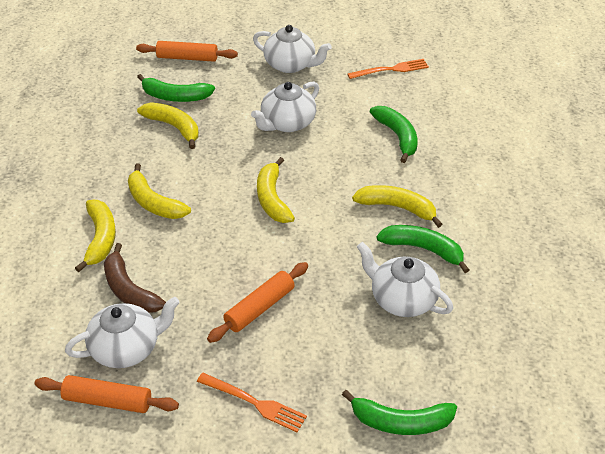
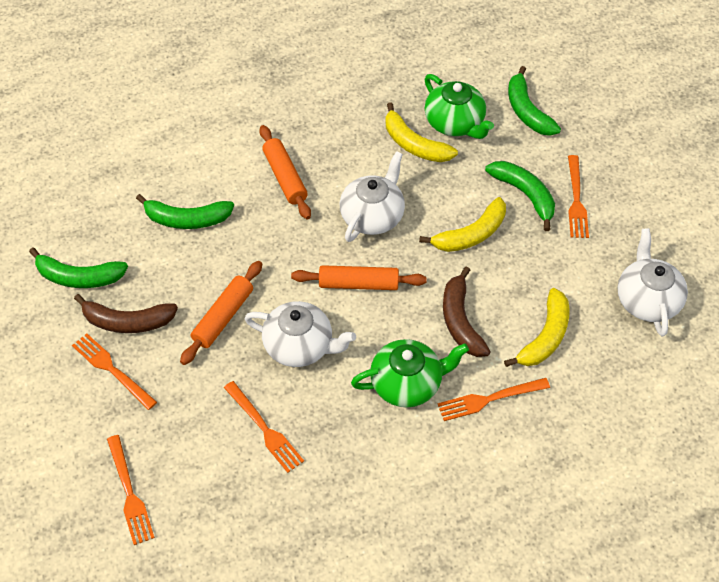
brown banana: [104,243,166,313] = 1 -> [74,294,178,333] [443,267,491,357] = 2
green teapot: none = 0 -> [351,339,469,408] [424,74,494,139] = 2
orange fork: [197,373,307,432] [348,59,429,79] = 2 -> [72,333,157,410] [107,435,155,545] [224,381,304,473] [438,378,550,421] [568,155,589,238] = 5
white teapot: [65,297,180,368] [251,81,319,132] [253,25,332,73] [357,242,453,317] = 4 -> [244,301,356,367] [340,151,405,242] [617,228,688,336] = 3
yellow banana: [75,200,116,272] [128,163,191,219] [137,102,199,149] [257,157,295,223] [352,185,442,228] = 5 -> [386,102,458,162] [419,197,506,252] [504,288,570,367] = 3

